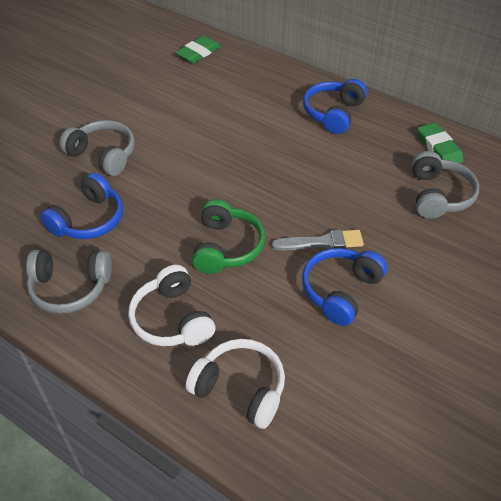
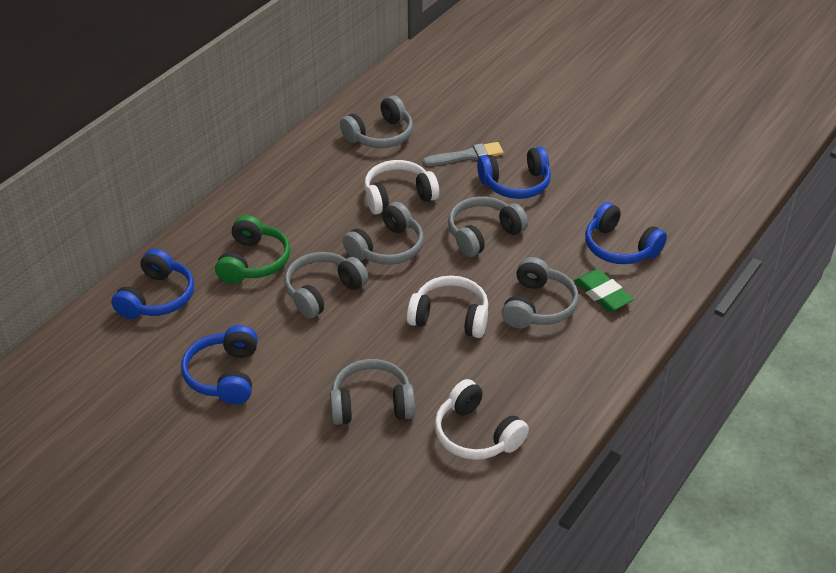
blue headphones: [40,172,123,239] [302,248,387,326] [303,79,367,134] = 3 -> [111,249,194,319] [181,325,258,404] [477,147,551,199] [585,202,667,264] = 4
green eraser: [175,36,221,63] [418,123,463,163] = 2 -> [574,269,634,312] = 1
grey headphones: [26,250,112,314] [60,120,135,176] [412,151,479,219] = 3 -> [284,252,368,319] [330,359,415,425] [340,95,413,148] [343,202,424,265] [448,196,528,257] [502,257,579,329] = 6
white headphones: [128,265,215,346] [186,339,285,429] = 2 -> [364,160,439,214] [407,276,488,338] [434,379,529,460] = 3

